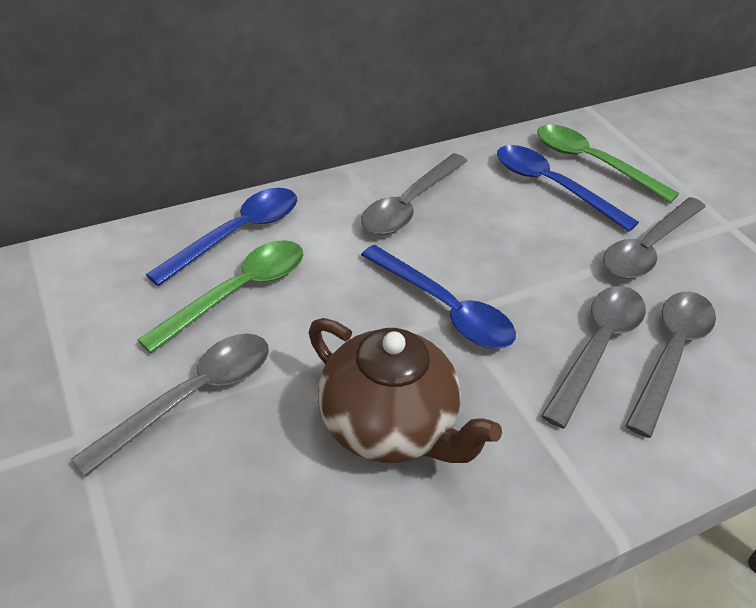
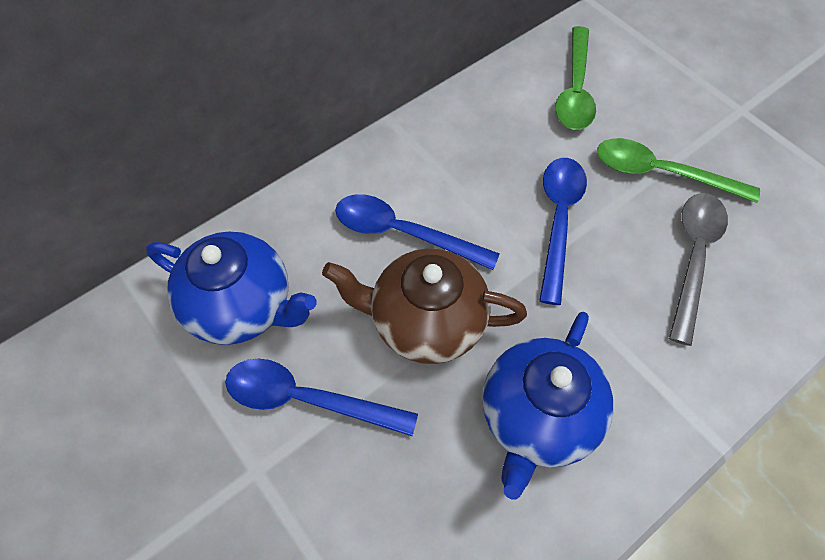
blue teapot: none = 0 -> [146,231,316,345] [483,312,613,500] = 2
grey spoon: [71,334,269,477] [361,153,467,235] [541,286,646,428] [603,197,706,279] [626,292,716,438] = 5 -> [669,193,728,346] = 1

